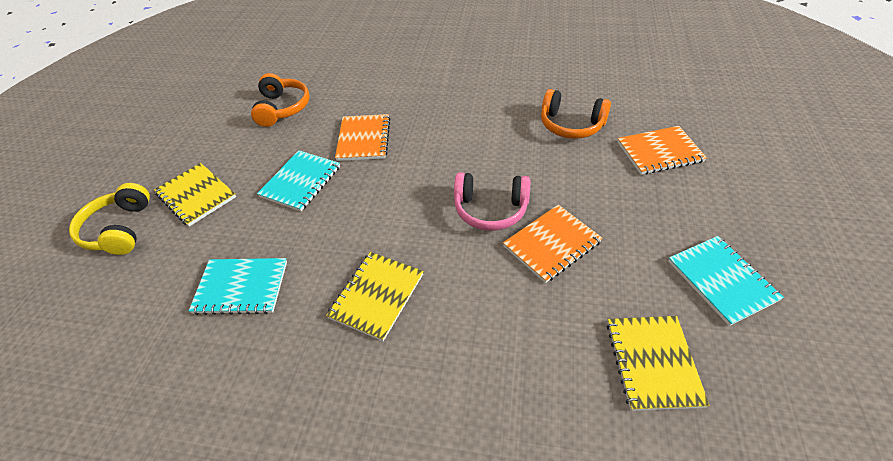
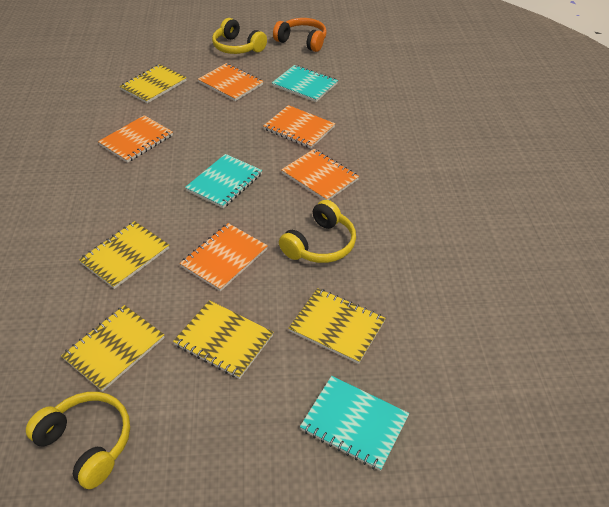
orange headphones: [251,73,310,127] [541,89,611,139] = 2 -> [273,18,327,52] = 1
orange notebook: [335,114,390,161] [503,205,602,283] [617,126,707,175] = 3 -> [98,115,173,163] [180,223,268,291] [198,63,263,101] [263,105,335,148] [281,149,359,200] = 5
pink headphones: [454,172,531,231] = 1 -> none = 0
yellow headphones: [69,183,150,255] = 1 -> [26,392,130,489] [212,18,267,54] [279,200,356,263] = 3
yellow notebook: [154,163,236,227] [326,252,423,341] [607,316,710,411] = 3 -> [61,305,165,392] [79,221,169,289] [119,64,187,103] [173,300,274,379] [289,288,386,364] = 5

